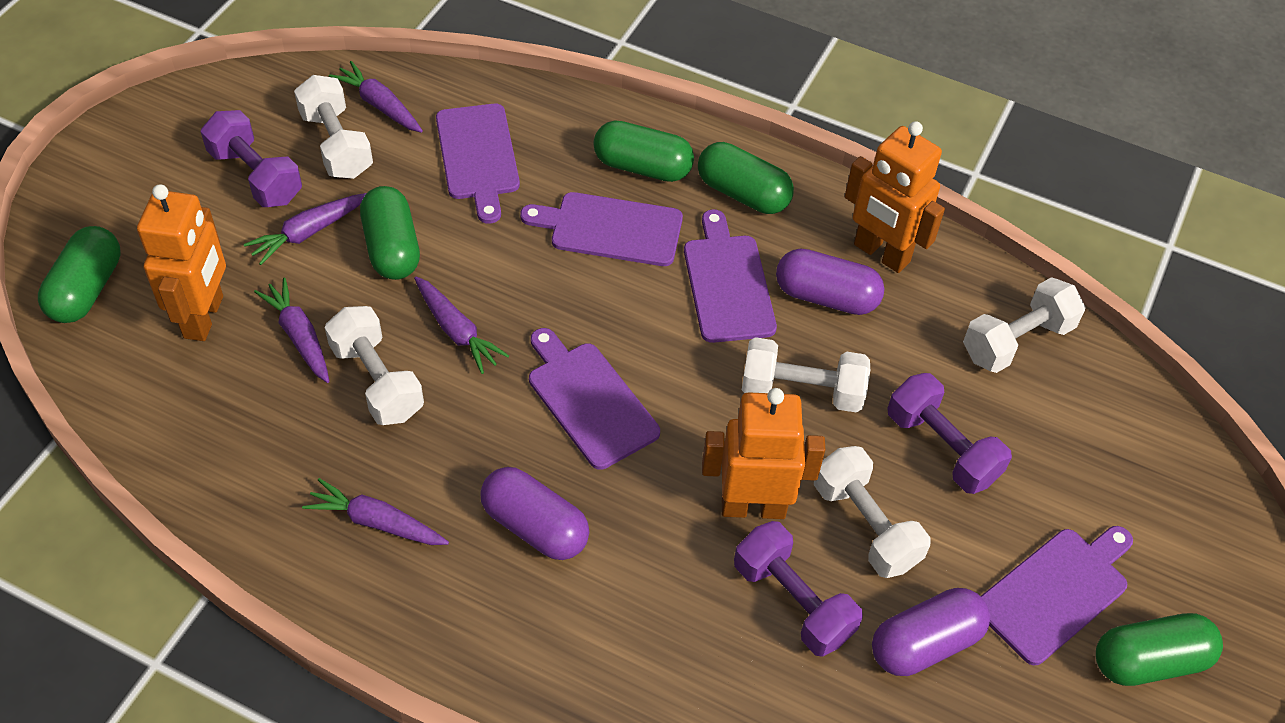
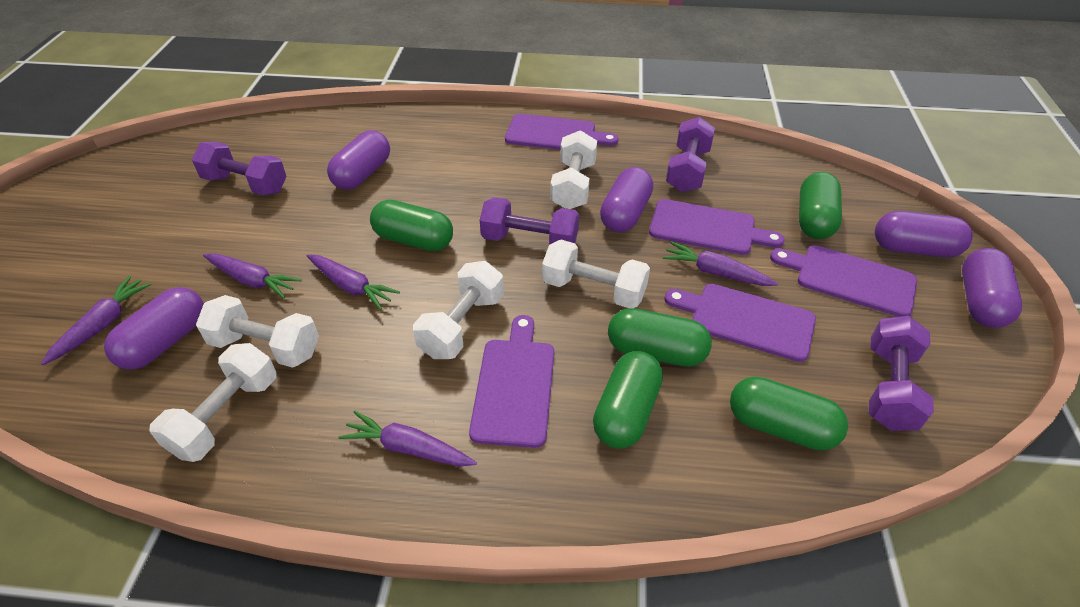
orange robot: [137,184,226,341] [702,388,825,519] [845,121,945,273] = 3 -> none = 0
purple capsule: [480,467,589,560] [776,248,884,315] [872,588,990,676] = 3 -> [104,287,204,370] [327,130,390,190] [600,167,653,232] [875,211,973,257] [962,248,1022,328] = 5
purple dumbbell: [201,110,302,207] [734,521,863,657] [887,373,1012,494] = 3 -> [192,142,287,195] [480,197,579,245] [666,117,715,192] [869,316,934,431] = 4

